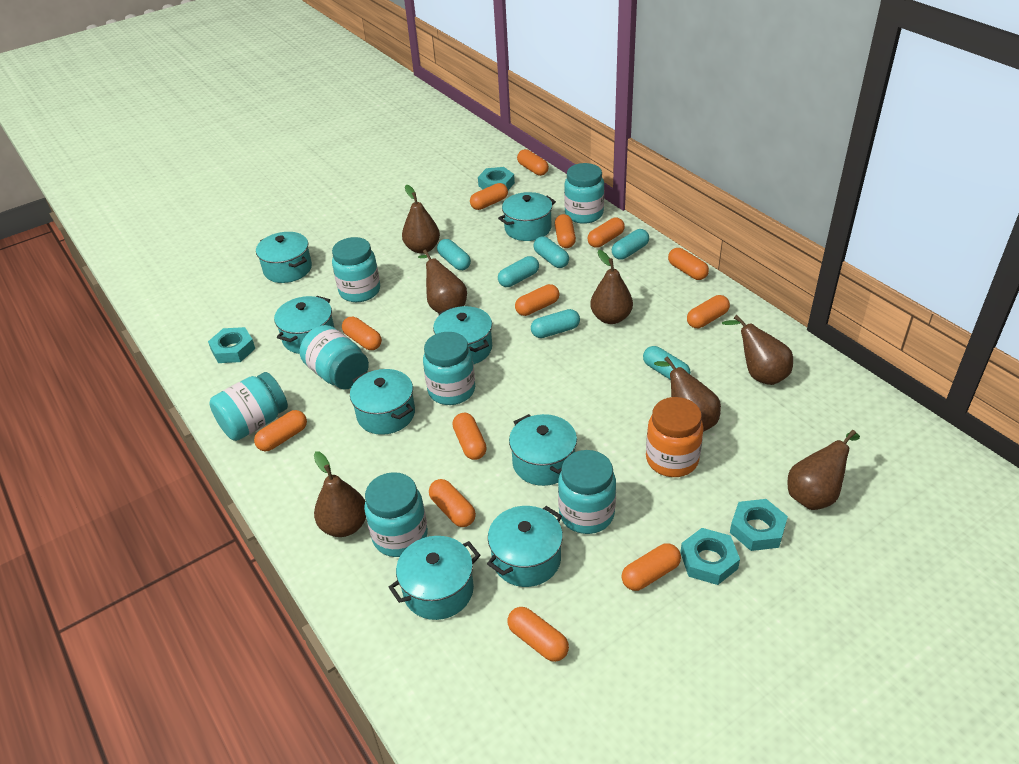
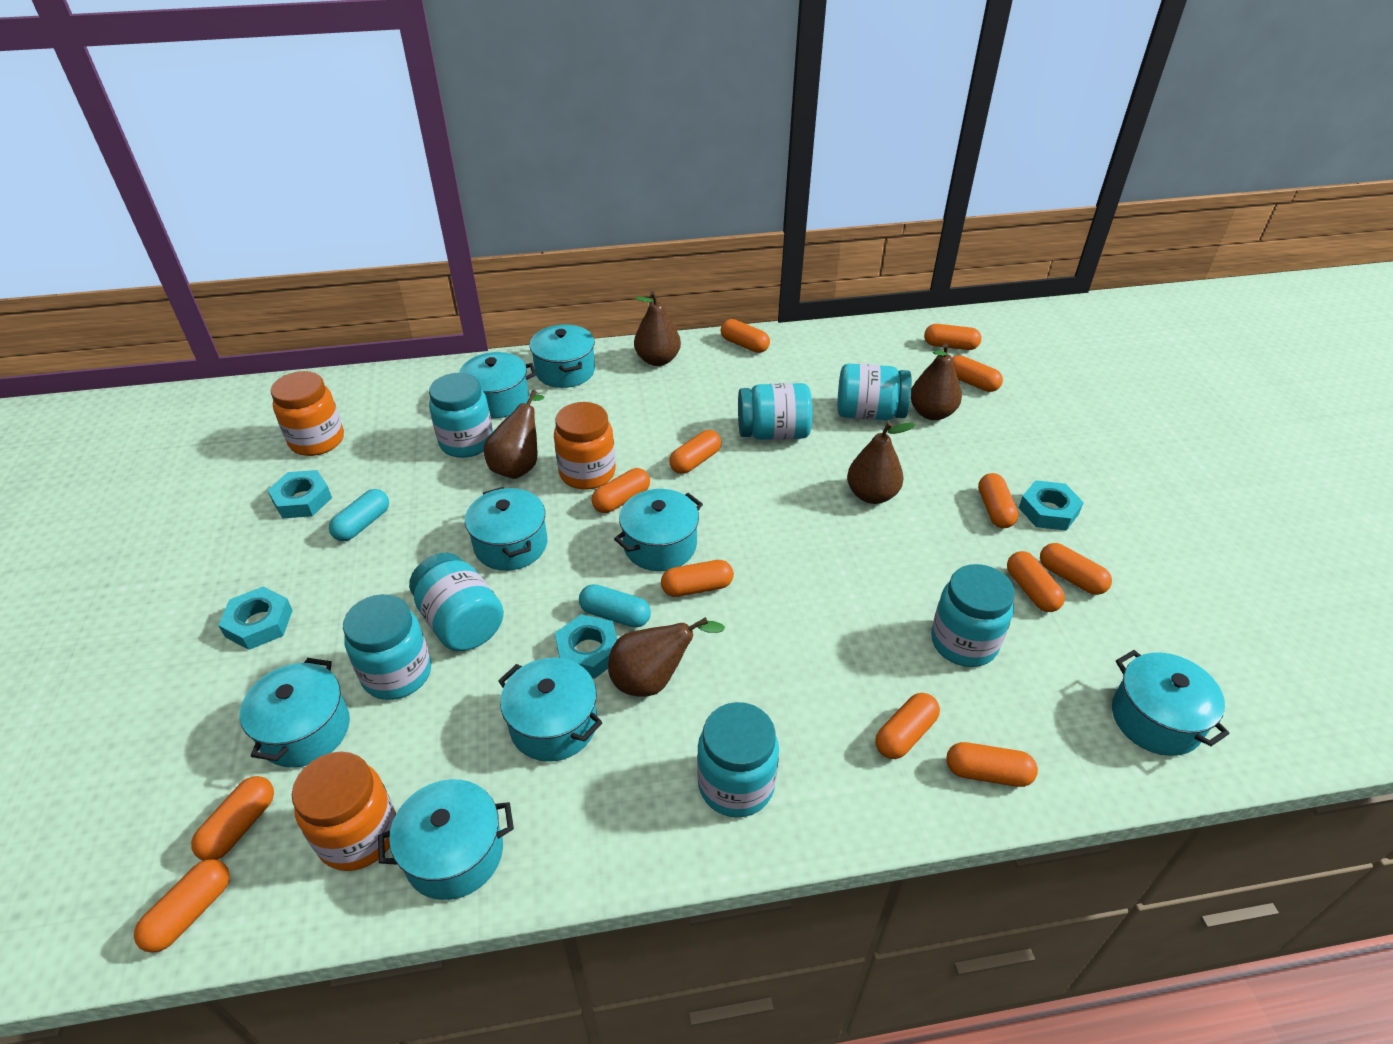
brown pear: [314,451,366,537] [402,185,440,254] [418,250,467,313] [590,250,633,324] [654,357,721,432] [722,315,793,385] [787,430,860,510] = 7 -> [484,390,544,479] [608,617,725,697] [634,291,681,366] [847,422,915,504] [911,343,962,420] = 5
orange jar: [646,397,704,477] = 1 -> [271,371,344,456] [292,751,396,871] [554,402,616,490] = 3
turquoise capsule: [437,239,471,270] [498,256,539,287] [531,309,580,338] [533,236,569,268] [612,229,649,260] [643,346,691,380] = 6 -> [329,489,389,541] [579,584,651,628] = 2

